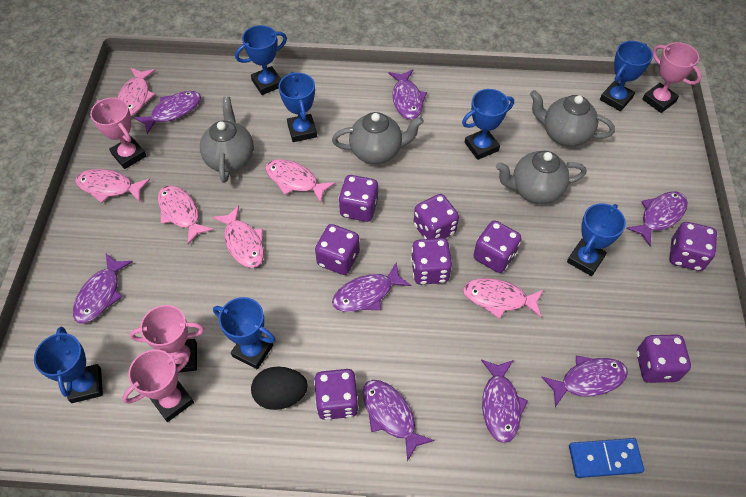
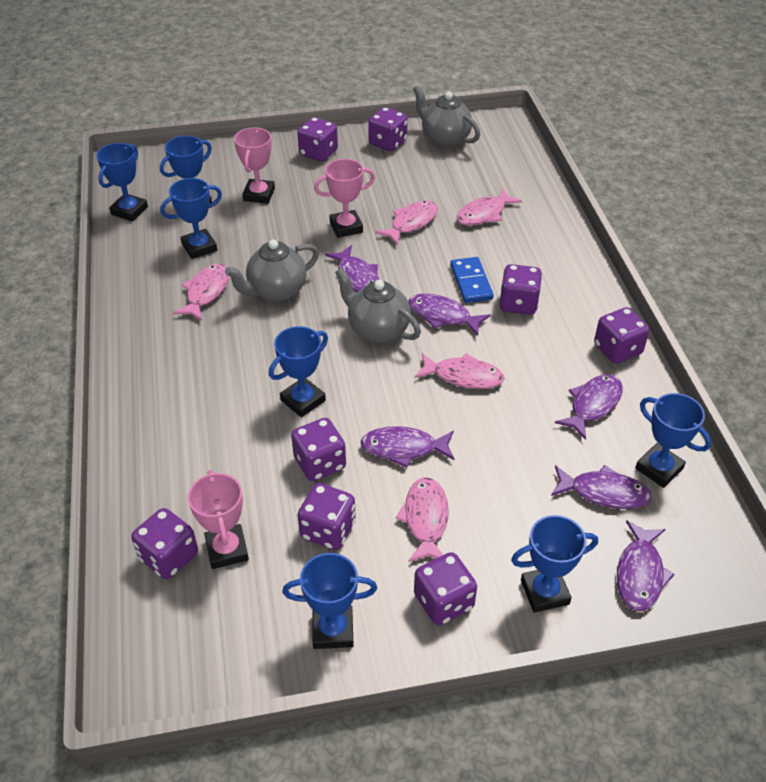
black egg: [251,366,308,410] = 1 -> none = 0
grey teapot: [200,97,254,183] [332,112,424,164] [496,151,587,204] [530,90,615,147] = 4 -> [225,239,319,302] [335,268,421,343] [413,86,480,148] = 3
pink fish: [75,169,150,203] [117,68,156,116] [158,185,213,244] [212,206,264,268] [265,159,335,203] [463,278,544,319] = 6 -> [173,264,229,320] [375,200,438,245] [395,477,449,562] [415,353,504,389] [457,188,522,226] = 5
pink trophy: [90,97,146,169] [122,349,194,422] [129,305,204,373] [642,42,701,113] = 4 -> [188,470,249,569] [234,127,275,204] [314,159,375,238] = 3
purple fish: [73,254,133,324] [134,91,201,134] [332,262,411,312] [362,380,435,461] [388,70,427,120] [481,359,528,443] [541,356,628,407] [626,191,688,246] = 8 -> [325,245,379,293] [361,426,455,468] [408,294,490,336] [551,465,652,509] [555,374,622,440] [617,520,675,611] = 6

